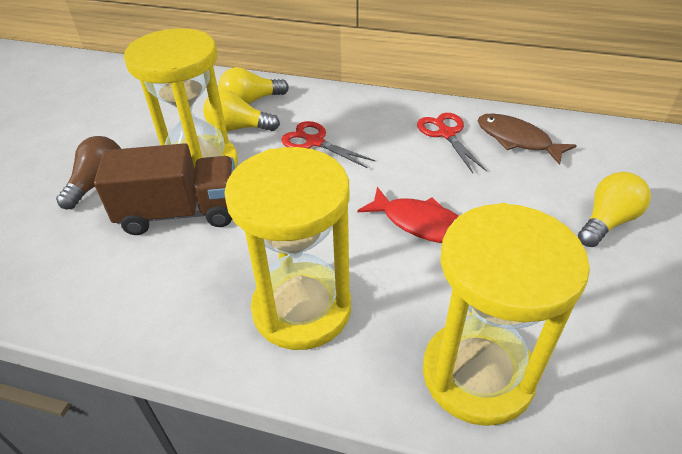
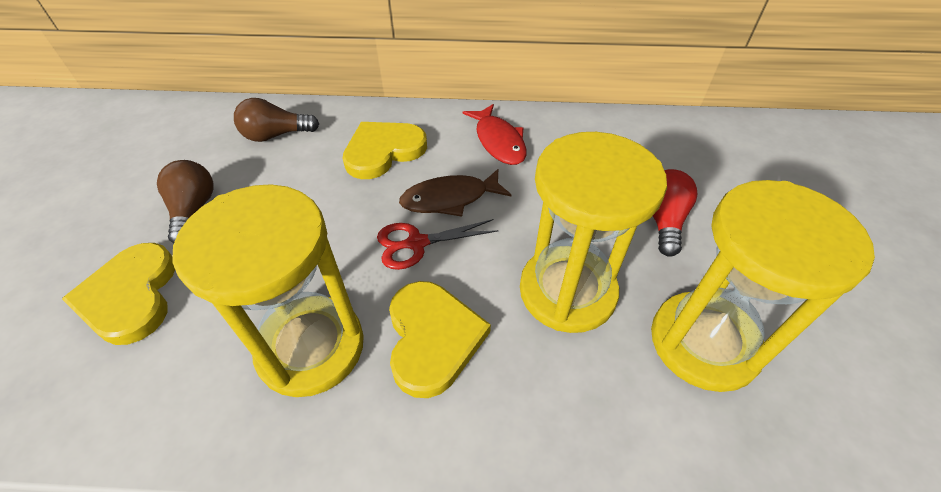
brown light bulb: [56,136,121,209] = 1 -> [157,160,214,243] [234,98,319,142] = 2
brown truck: [94,143,235,235] = 1 -> none = 0
red light bulb: none = 0 -> [653,169,697,257] = 1
red scissors: [281,121,376,168] [417,113,487,173] = 2 -> [377,219,499,270] = 1
yellow heart: none = 0 -> [62,243,175,345] [342,122,427,179] [389,281,491,398] = 3
yellow light bulb: [203,90,280,132] [218,67,289,104] [578,172,651,247] = 3 -> none = 0

